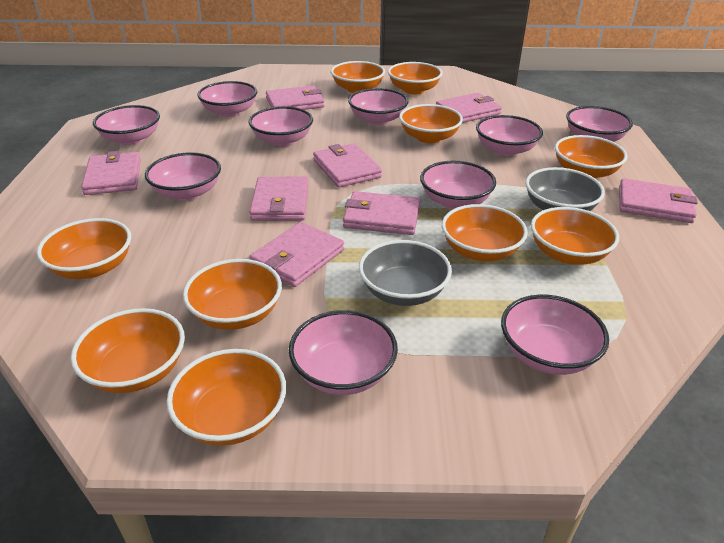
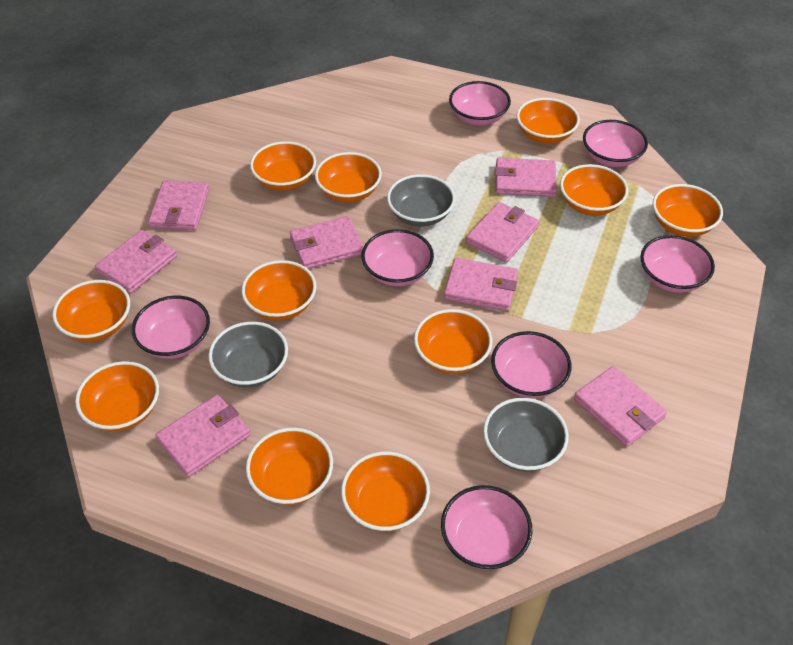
grey bowl: [359,240,452,306] [525,167,605,211] = 2 -> [208,322,288,387] [387,174,455,226] [483,398,569,472] = 3
orange bowl: [37,218,131,279] [71,308,185,393] [167,349,286,446] [183,259,282,330] [331,61,385,93] [388,62,442,94] [399,104,463,143] [442,204,528,261] [531,207,619,265] [555,135,628,179] = 10 -> [52,280,130,342] [75,361,159,431] [242,260,316,320] [246,428,333,505] [250,141,316,191] [315,152,382,202] [341,451,430,532] [414,309,492,374] [517,98,580,143] [560,164,628,216] [653,184,723,237] = 11
pink bowl: [93,105,160,145] [145,153,221,200] [197,81,257,117] [248,106,313,146] [289,310,398,395] [348,88,409,125] [420,161,496,209] [476,115,543,156] [501,295,609,375] [566,106,633,142] = 10 -> [132,296,210,359] [361,229,434,286] [441,485,532,569] [449,81,511,125] [491,331,571,398] [583,120,648,167] [640,235,715,293] = 7

